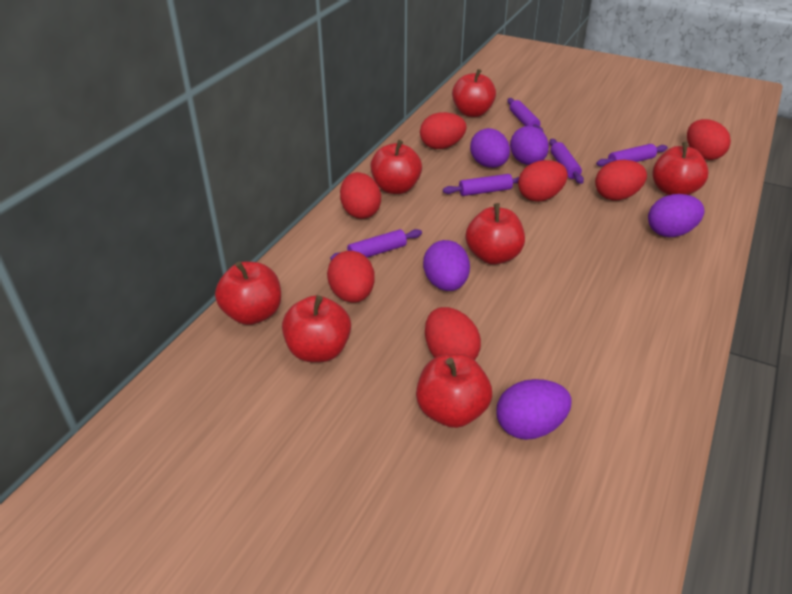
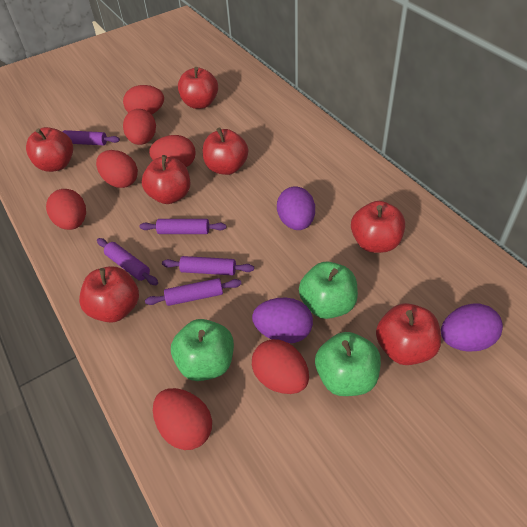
green apple: none = 0 -> [171,319,234,381] [299,261,358,319] [315,332,381,396] = 3
purple egg: [423,240,470,291] [470,128,510,168] [496,379,572,440] [510,126,549,165] [648,194,704,237] = 5 -> [252,298,313,343] [277,186,315,230] [441,304,503,352] = 3

